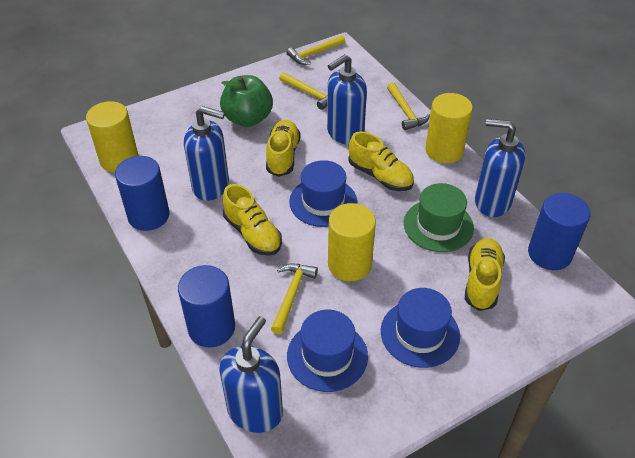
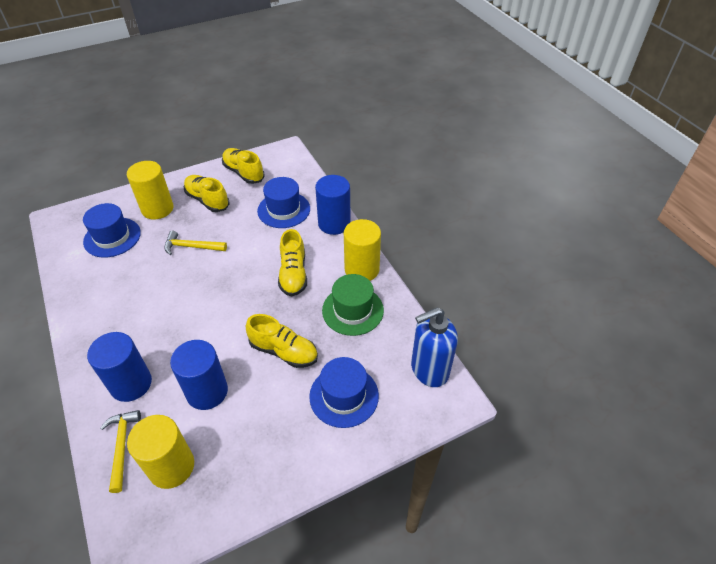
blue soap dispenser: [184,106,229,201] [219,316,283,433] [327,54,367,145] [475,119,525,217] = 4 -> [411,307,458,387] = 1
green apple: [220,75,273,127] = 1 -> none = 0
yellow hammer: [271,263,318,334] [279,72,328,110] [286,35,345,65] [387,82,430,130] = 4 -> [100,410,141,493] [164,231,227,255] = 2

